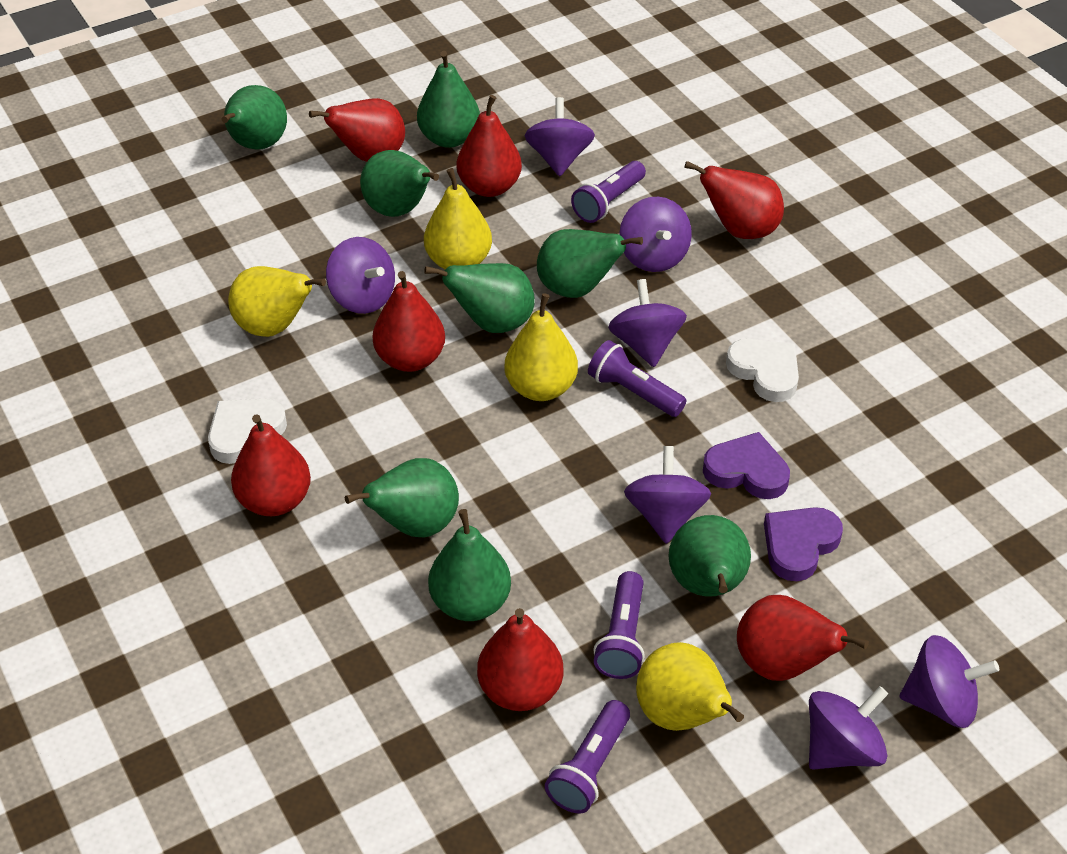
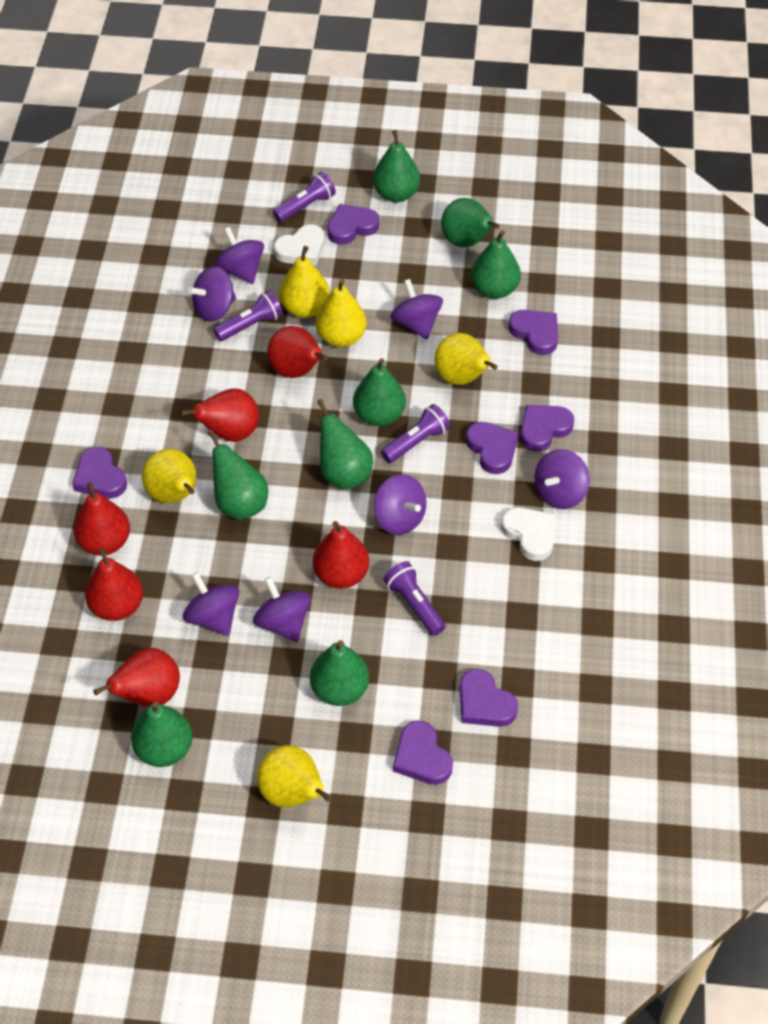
purple heart: [703,432,790,499] [764,507,843,581] = 2 -> [72,447,127,499] [327,204,379,245] [393,721,453,785] [460,669,518,727] [466,422,519,474] [508,310,558,355] [520,405,574,452] = 7
red pear: [231,415,311,516] [309,98,405,162] [373,271,445,372] [457,95,522,197] [477,608,563,711] [684,161,784,239] [737,595,869,681] = 7 -> [73,482,130,555] [85,548,143,621] [93,648,180,707] [180,388,260,442] [268,326,328,378] [313,521,369,589] = 6
yellow pear: [228,266,326,337] [424,168,492,270] [504,293,578,401] [636,642,744,731] = 4 -> [142,449,196,503] [257,745,332,808] [279,246,330,318] [316,279,367,347] [435,333,497,385] = 5

